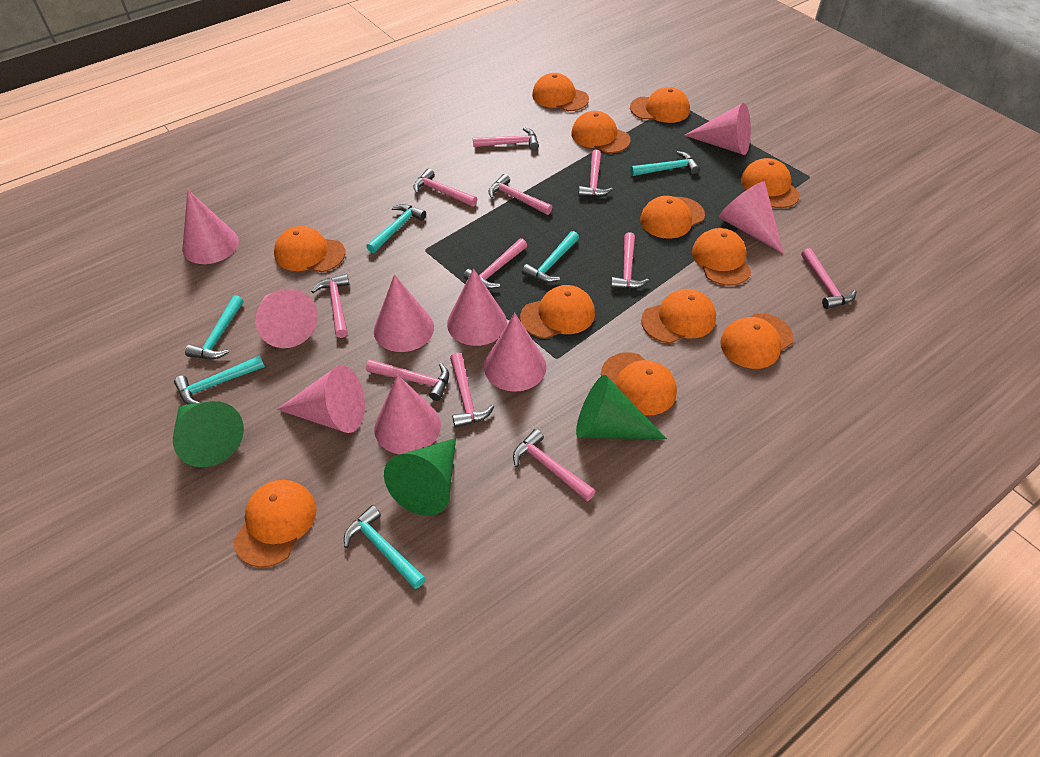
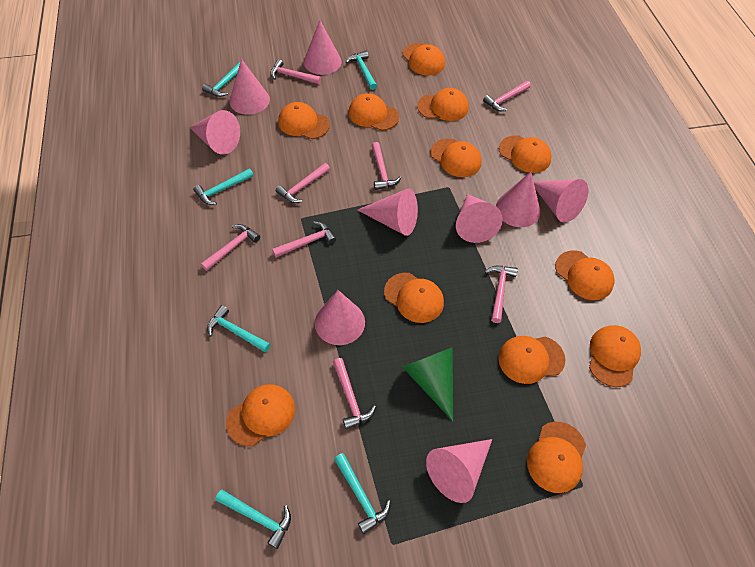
green cone: [173,401,244,467] [384,438,456,516] [576,375,667,439] = 3 -> [403,347,453,421] = 1
pink hammer: [311,274,349,338] [366,359,449,401] [413,168,477,207] [450,353,494,428] [463,238,527,289] [473,127,539,150] [489,174,553,215] [513,429,595,501] [578,150,613,197] [611,232,649,289] [801,248,857,309] = 11 -> [201,224,260,271] [270,59,321,84] [272,221,336,258] [276,163,330,203] [333,358,376,430] [371,142,401,190] [483,81,531,111] [485,266,518,323] = 8

